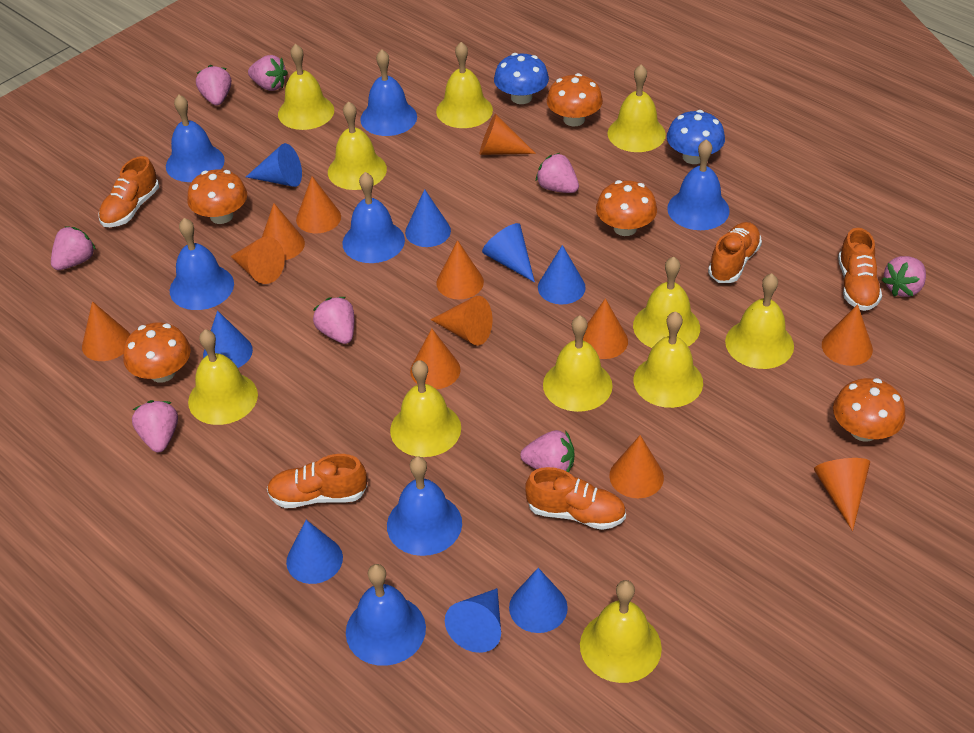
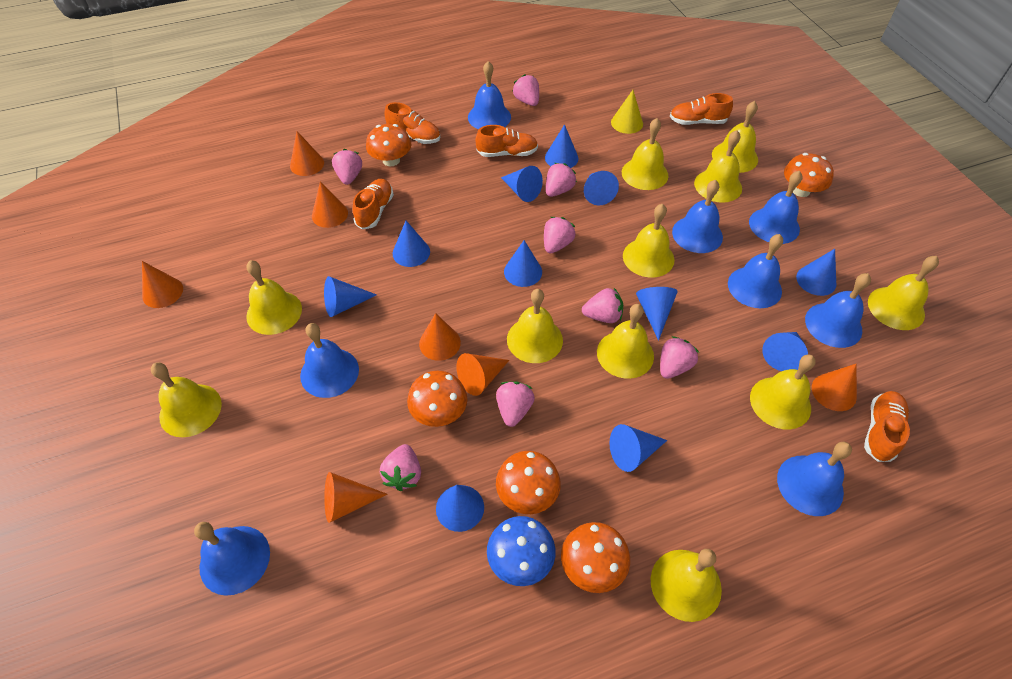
blue bell: [166,95,225,182] [170,218,234,310] [342,172,405,263] [346,564,426,666] [360,50,417,136] [387,456,462,556] [667,139,729,230] = 7 -> [194,522,270,596] [300,323,359,398] [468,61,511,129] [672,180,723,253] [728,234,783,308] [749,171,802,244] [777,442,852,516] [805,273,871,348] = 8
blue cone: [203,310,253,368] [246,143,302,187] [286,520,343,584] [405,189,451,247] [445,588,501,653] [482,223,535,283] [509,568,568,633] [538,245,586,304] = 8 -> [324,276,377,317] [392,221,430,267] [436,485,484,532] [501,166,543,202] [504,240,542,287] [545,124,578,168] [584,171,619,205] [609,424,667,472] [636,287,677,341] [762,332,808,371] [796,249,836,296] = 11
blue mushroom: [494,53,549,104] [667,110,725,164] = 2 -> [487,516,555,586] = 1
orange cone: [82,301,130,361] [230,237,285,284] [262,203,305,260] [296,176,341,233] [410,329,461,389] [430,296,492,346] [436,240,484,299] [479,114,536,155] [583,298,628,359] [609,435,664,498] [814,458,870,531] [822,304,873,366] = 12 -> [142,261,183,308] [290,131,324,176] [312,182,348,228] [324,472,388,523] [419,313,461,361] [456,353,509,396] [812,364,857,411] = 7
yellow cone: none = 0 -> [611,90,643,134] = 1

